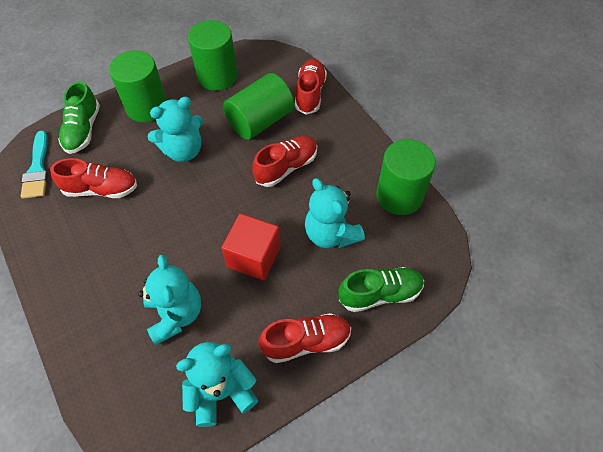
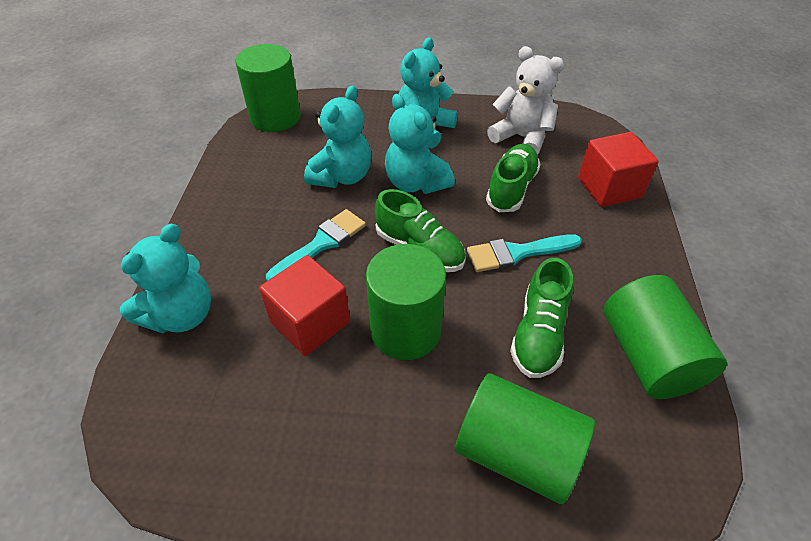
green shoe: [58,81,100,154] [339,267,424,312] = 2 -> [375,189,466,272] [486,144,541,212] [510,258,573,378] = 3
red cube: [221,213,281,280] = 1 -> [259,255,350,356] [578,132,659,207] = 2
red shoe: [50,158,137,198] [252,136,317,187] [259,313,351,363] [295,59,327,115] = 4 -> none = 0
turquoise brush: [21,131,48,199] = 1 -> [266,209,366,281] [467,234,582,272] = 2
white teddy bear: none = 0 -> [487,46,565,155] = 1

